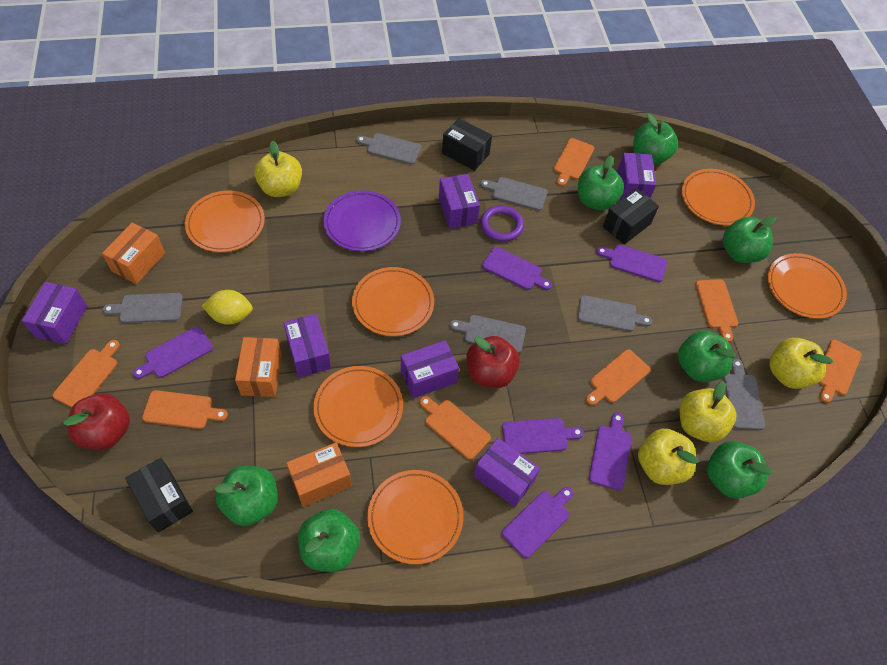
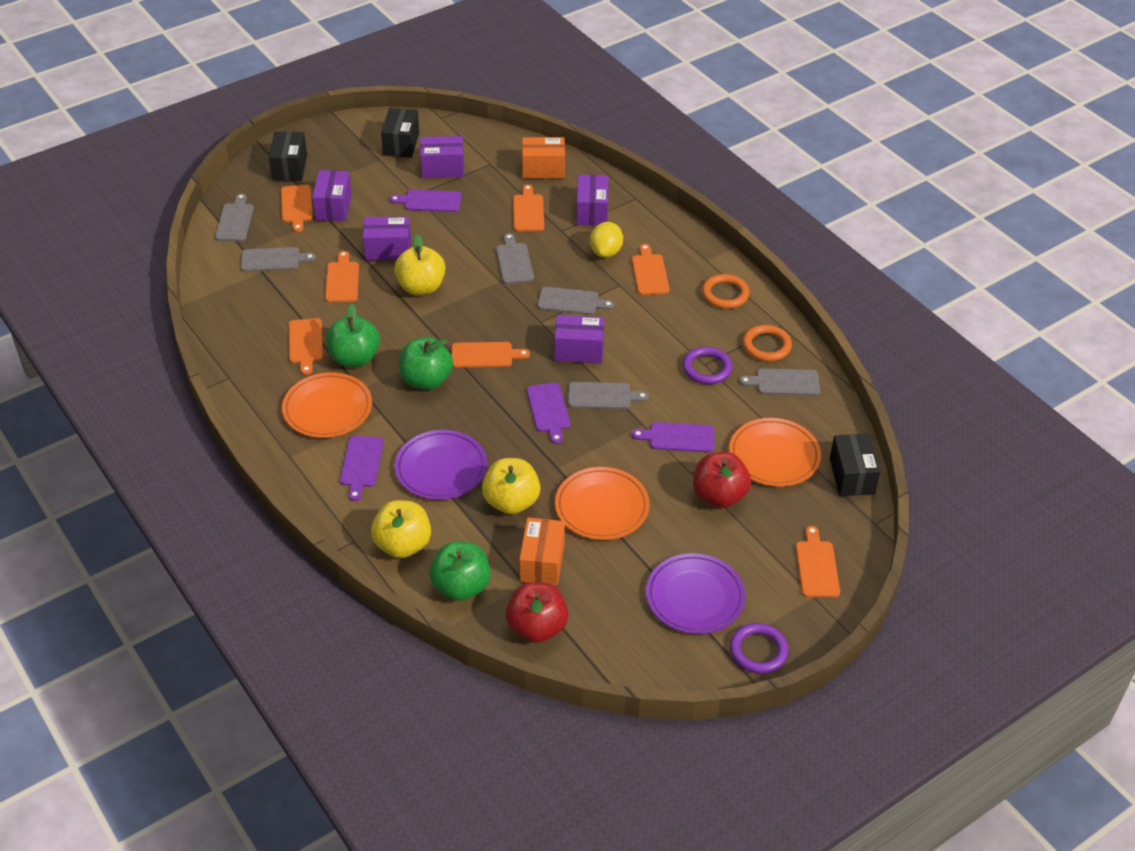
green apple: [214,466,278,526] [298,509,360,572] [578,156,624,210] [633,113,678,165] [678,331,736,382] [707,441,773,499] [723,216,776,263] = 7 -> [326,303,380,367] [399,337,453,390] [429,541,491,601] = 3
orange box: [102,222,165,284] [235,337,282,397] [286,442,352,507] = 3 -> [519,517,565,586] [522,137,565,178] = 2
orange plate: [185,191,265,252] [313,366,403,447] [352,267,434,336] [367,470,463,564] [682,169,755,226] [767,253,847,319] = 6 -> [282,372,372,438] [555,467,650,540] [729,418,821,487] = 3
orange ring: none = 0 -> [702,274,750,309] [743,325,792,361] = 2
purple box: [22,282,87,344] [284,314,331,378] [401,340,459,398] [439,174,480,228] [474,438,540,507] [617,153,656,200] = 6 -> [312,170,352,221] [363,217,411,261] [420,136,464,178] [554,315,604,363] [576,175,608,226] = 5
purple cutting board: [133,326,213,379] [482,247,552,290] [502,418,584,454] [502,487,573,558] [589,413,632,491] [596,244,667,282] = 6 -> [340,436,384,501] [390,190,461,212] [527,383,570,444] [632,422,714,453] = 4
purple plate: [323,190,401,251] = 1 -> [395,430,487,500] [646,553,745,634] = 2
purple ring: [480,205,524,242] = 1 -> [683,347,733,384] [730,623,789,674] = 2
yellow apple: [254,140,302,197] [638,429,698,485] [679,381,737,442] [770,338,833,389] = 4 -> [371,500,431,558] [394,234,446,295] [482,458,541,514] = 3

